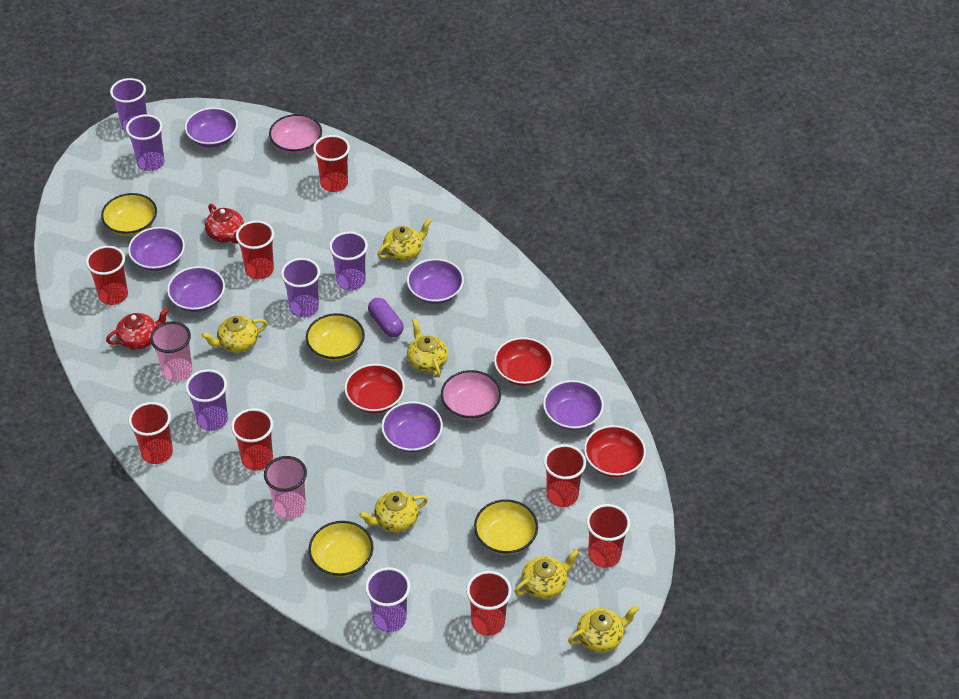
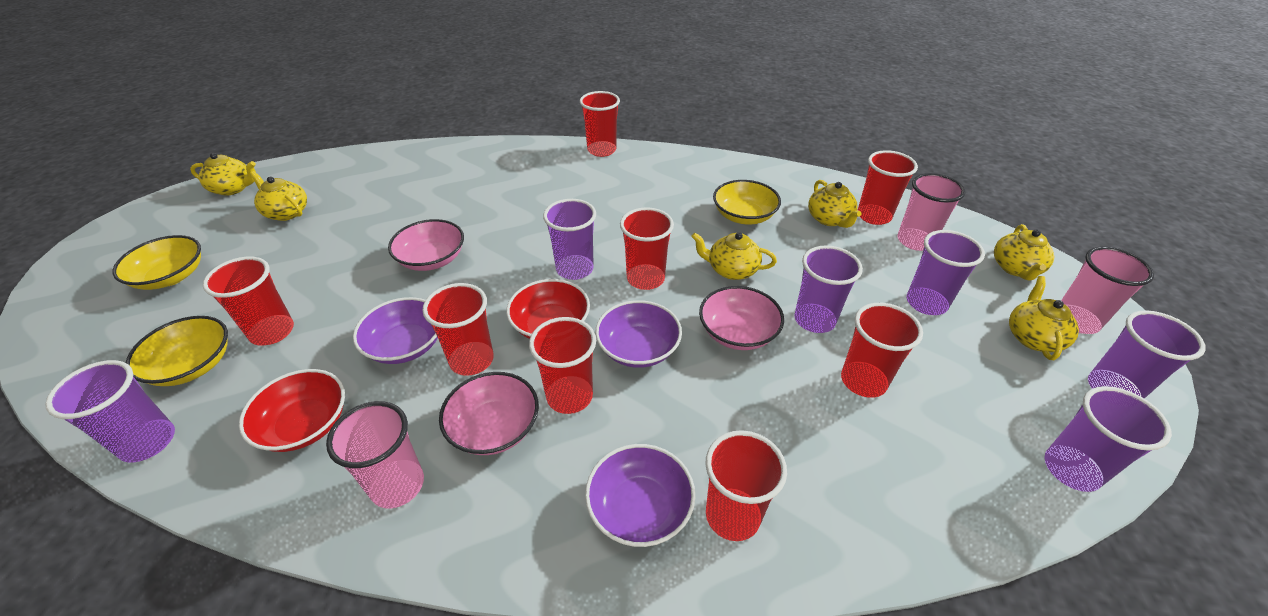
pink bowl: [269,114,322,154] [441,370,501,420] = 2 -> [388,219,464,271] [439,372,539,455] [699,286,784,350] = 3
pink cup: [150,321,192,382] [264,456,307,519] = 2 -> [326,401,424,508] [897,173,965,251] [1061,246,1154,334] = 3
purple bowl: [128,227,185,271] [167,266,225,312] [185,107,238,147] [381,401,443,452] [407,259,464,304] [543,380,604,430] = 6 -> [353,297,438,364] [585,444,696,547] [595,300,682,368] = 3
purple capsule: [368,298,404,337] = 1 -> none = 0
red bowl: [344,364,405,413] [494,337,553,386] [584,425,646,477] = 3 -> [239,369,345,452] [506,279,590,339] = 2
red teapot: [106,308,169,350] [205,204,244,244] = 2 -> none = 0
yellow bowl: [101,193,157,236] [306,313,365,361] [309,521,374,577] [474,499,538,555] = 4 -> [112,235,201,290] [126,316,228,386] [713,180,781,224] = 3

